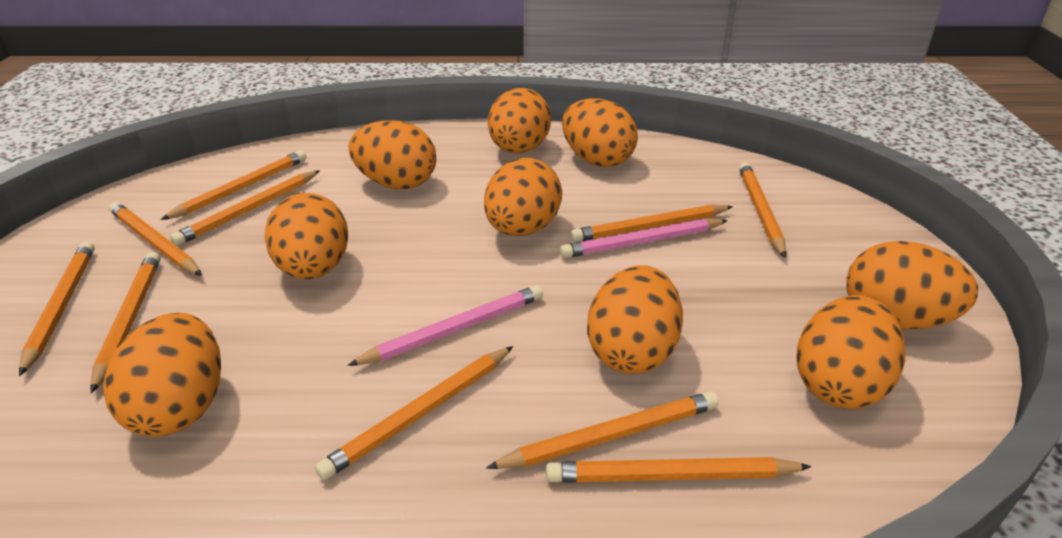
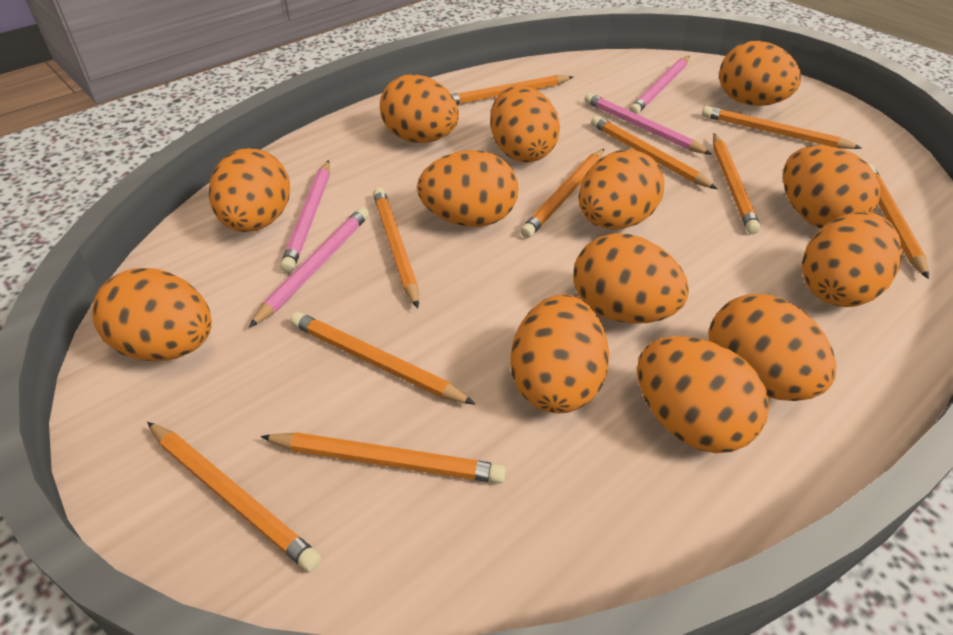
orange egg: [103,313,221,437] [265,193,348,279] [349,120,436,189] [484,158,562,236] [488,88,551,153] [562,98,638,167] [587,265,683,374] [796,295,905,409] [846,241,978,329] = 9 -> [92,268,212,361] [209,148,290,232] [380,74,459,143] [417,150,518,227] [490,86,560,163] [510,294,609,413] [573,233,689,324] [578,149,664,229] [637,336,769,453] [708,294,837,401] [719,41,801,106] [783,145,880,229] [802,212,902,307] = 13
pink pencil: [347,285,543,366] [560,219,728,258] = 2 -> [249,207,369,328] [280,160,330,273] [584,93,712,155] [629,56,689,114] = 4

